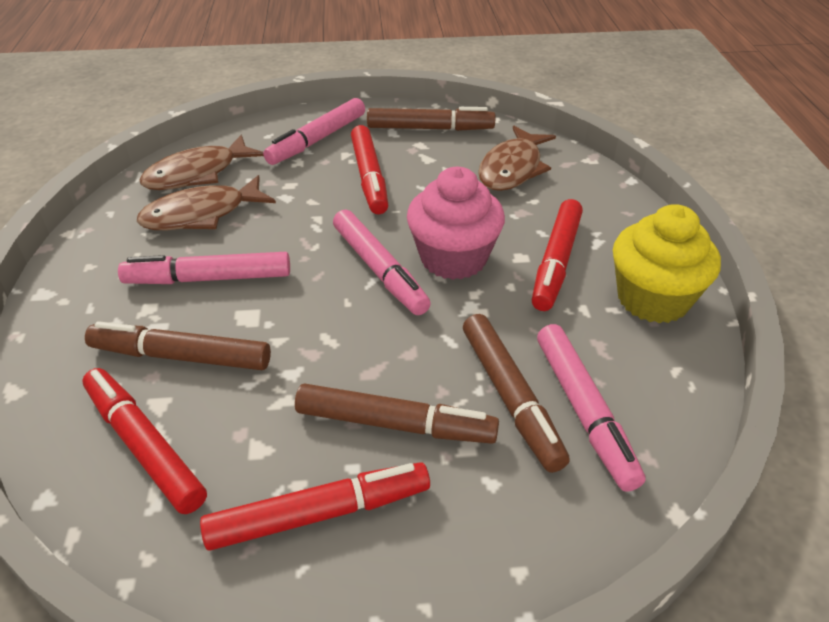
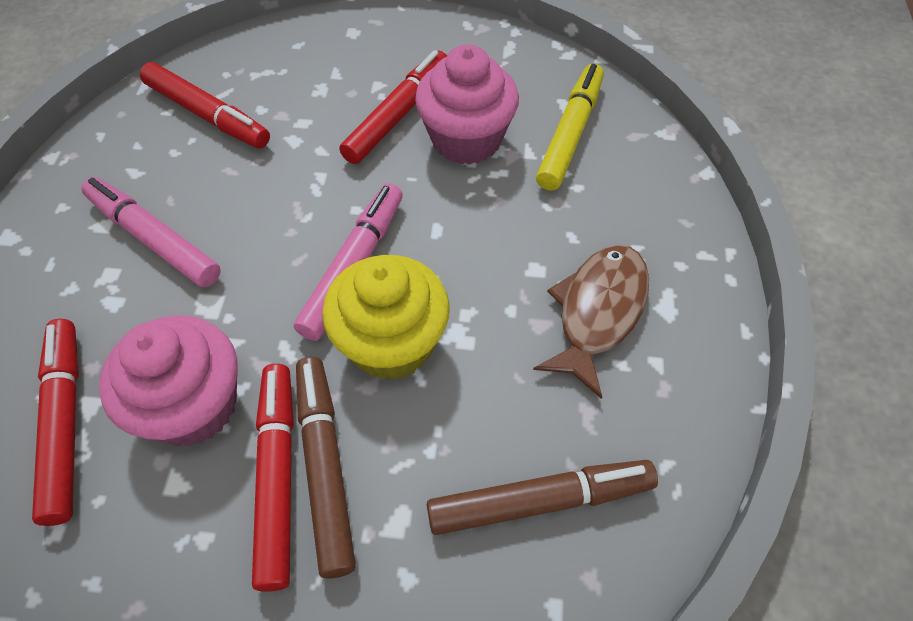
brown fish: [137,175,276,230] [140,135,264,190] [478,126,556,191] = 3 -> [533,244,649,399] = 1
brown marker: [85,321,271,370] [295,383,499,444] [367,107,495,131] [463,314,570,473] = 4 -> [296,357,356,579] [427,460,658,535] = 2
pink cupcake: [407,167,505,280] = 1 -> [99,315,238,446] [415,44,519,165] = 2
pink marker: [118,252,290,284] [263,98,365,165] [333,209,431,315] [537,324,646,492] = 4 -> [81,177,221,288] [294,183,403,341] = 2
yellow marker: none = 0 -> [536,64,604,191] = 1

